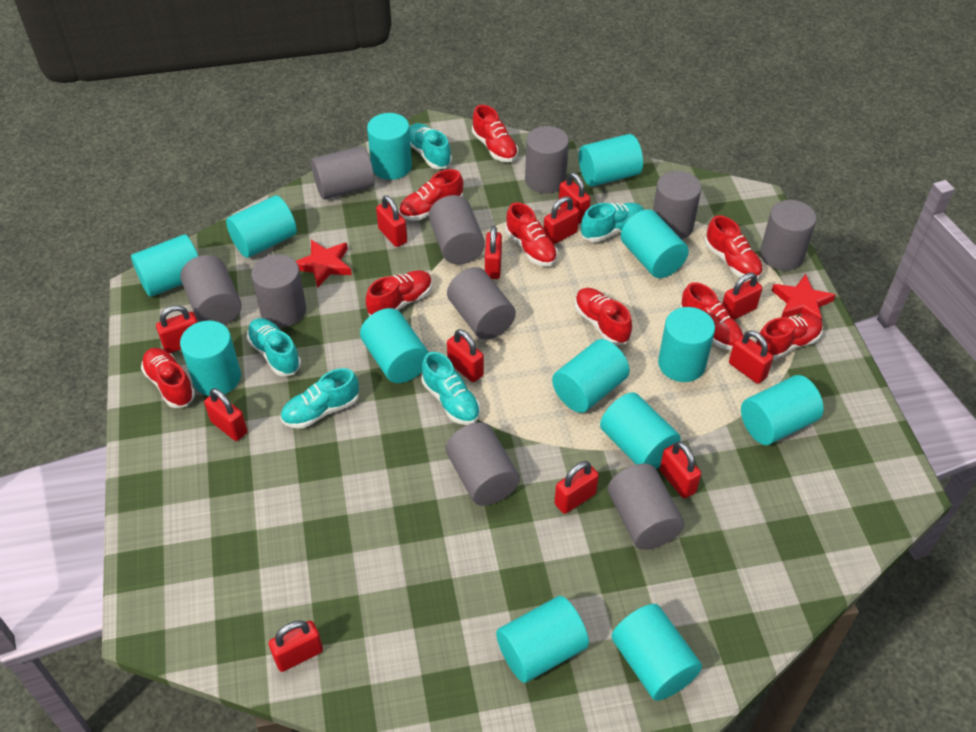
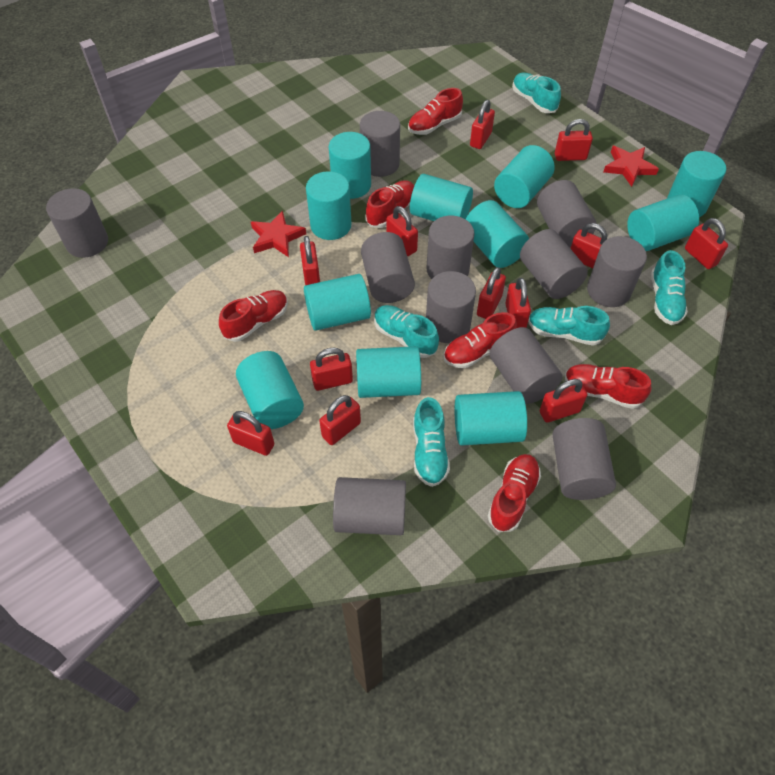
grey cylinder: [180,255,242,325] [251,254,306,327] [311,146,375,199] [429,195,485,265] [445,422,520,506] [447,267,516,340] [525,126,569,193] [608,464,684,550] [653,171,702,239] [760,200,817,271] = 10 -> [46,188,108,258] [333,477,406,535] [360,111,400,177] [361,232,415,303] [426,215,474,279] [426,271,476,343] [489,327,563,404] [520,229,588,299] [537,180,597,247] [552,418,616,500] [587,236,647,307] = 11
red shoe: [141,348,195,408] [366,270,432,316] [399,169,463,220] [472,105,518,162] [505,202,558,266] [575,288,632,345] [680,282,743,350] [705,215,763,280] [755,315,823,360] = 9 -> [219,290,288,342] [366,180,414,228] [408,88,463,135] [444,312,517,368] [488,454,541,532] [565,364,651,409] = 6
turquoise cylinder: [131,234,198,297] [180,321,241,396] [226,195,297,258] [360,308,429,383] [367,113,412,180] [496,596,589,683] [552,339,630,413] [579,134,643,187] [600,392,681,469] [611,604,702,701] [621,209,689,278] [658,307,715,382] [741,375,824,445] = 13 -> [236,351,304,429] [304,274,371,331] [306,171,351,240] [329,132,371,199] [356,346,421,398] [410,174,473,221] [455,391,527,446] [466,200,529,268] [494,145,555,208] [627,194,699,251] [667,151,726,217] = 11

